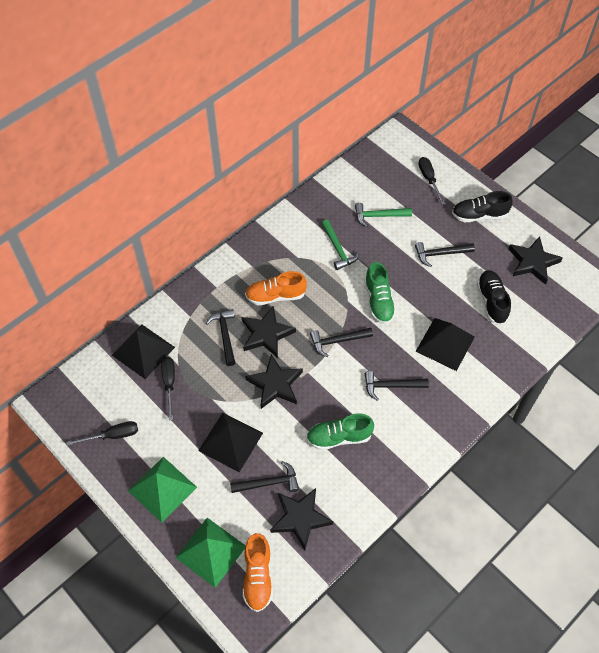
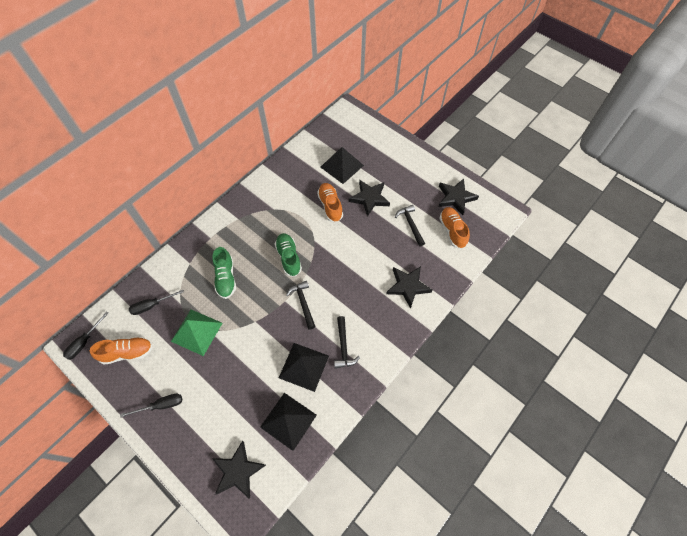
black hammer: [206,309,235,366] [230,461,299,493] [310,328,373,357] [365,371,429,401] [415,242,475,267] = 5 -> [286,281,316,330] [334,316,360,368] [395,205,425,247] = 3
black shoe: [452,191,512,222] [477,270,511,325] = 2 -> none = 0
green hammer: [321,220,359,270] [355,203,412,227] = 2 -> none = 0
green pyramid: [128,457,197,523] [176,518,246,588] = 2 -> [171,310,222,356] = 1
orange shoe: [243,533,273,612] [245,271,307,305] = 2 -> [90,337,153,365] [317,183,343,222] [439,207,470,249] = 3

